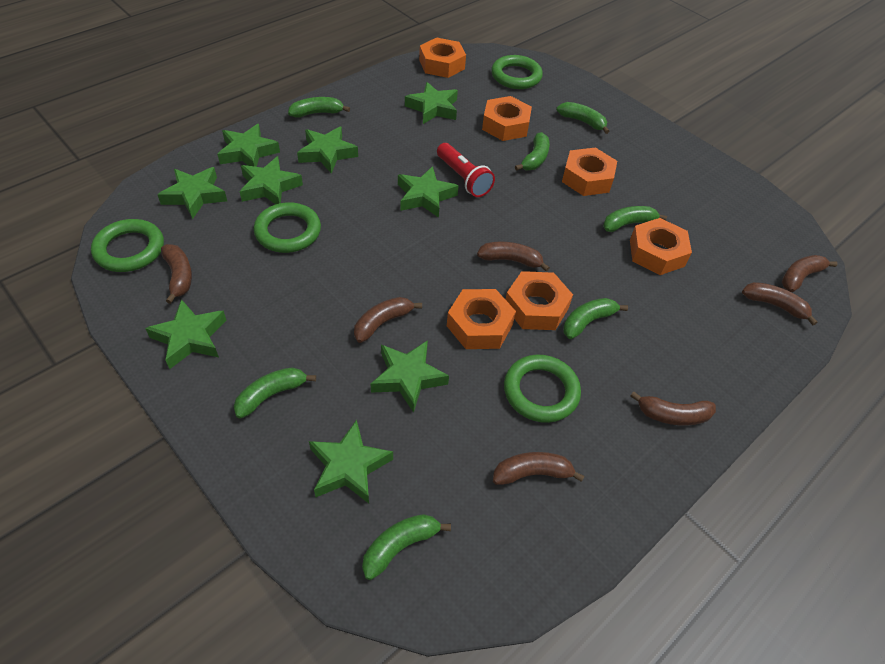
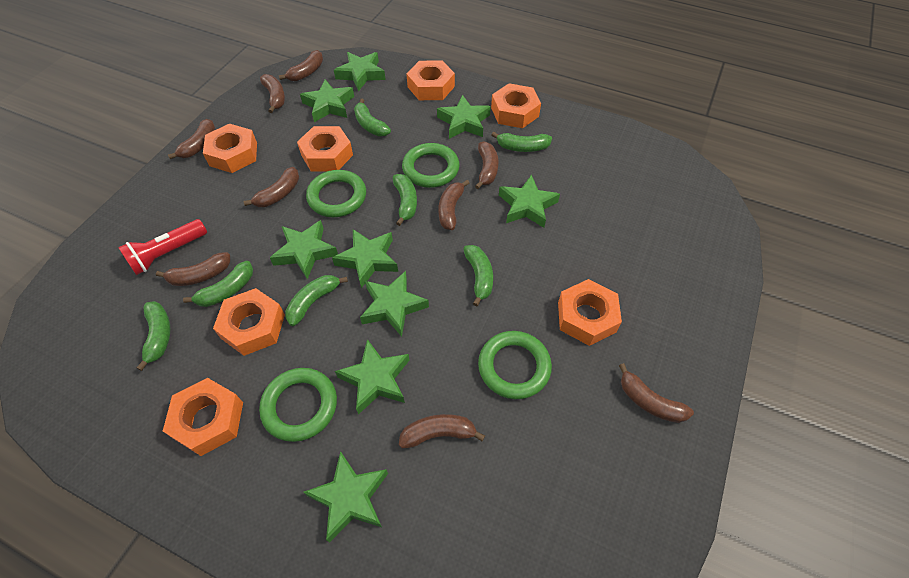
brown banana: [161,244,192,304] [354,297,422,343] [477,242,550,272] [493,452,584,485] [630,392,716,426] [742,282,818,325] [782,255,838,292] = 7 -> [156,252,230,286] [168,119,216,159] [244,167,299,207] [260,74,285,113] [279,50,323,81] [399,414,485,448] [439,180,469,230] [475,141,498,189] [619,363,694,423] = 9
orange nut: [419,38,466,78] [447,289,516,349] [482,96,532,141] [505,271,573,330] [562,147,617,196] [630,218,692,275] = 6 -> [163,378,243,456] [203,123,257,173] [213,288,285,356] [297,126,353,172] [406,60,455,100] [491,83,541,128] [558,279,622,346] = 7

